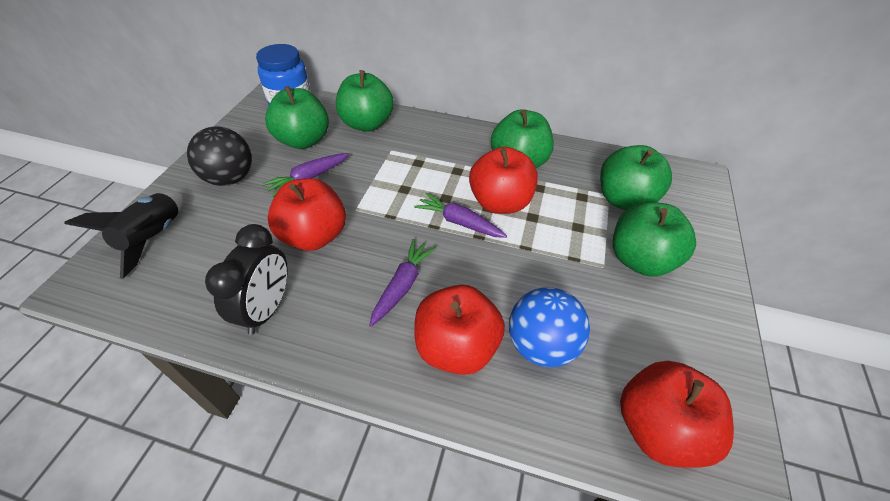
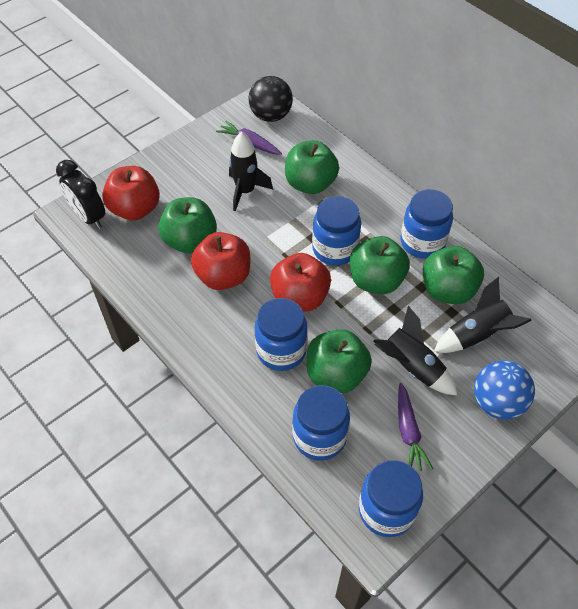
black rocket: [64,192,183,279] = 1 -> [229,132,273,211] [374,306,457,395] [434,277,532,353] = 3
blue jar: [256,44,311,105] = 1 -> [255,298,308,371] [292,385,350,461] [312,196,361,266] [359,460,423,537] [401,189,453,259] = 5
purple carrot: [262,153,349,197] [369,239,436,327] [414,192,507,238] = 3 -> [216,121,282,155] [398,383,433,471] = 2
red apple: [268,178,346,251] [414,284,505,375] [469,147,538,214] [620,361,734,468] = 4 -> [102,166,160,220] [191,232,250,290] [270,253,331,312] = 3

